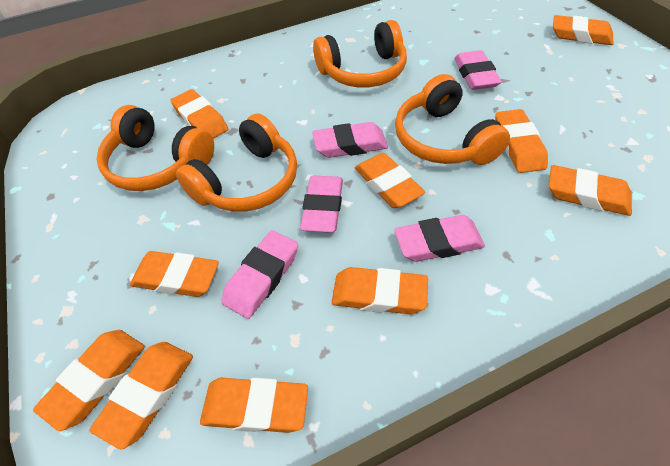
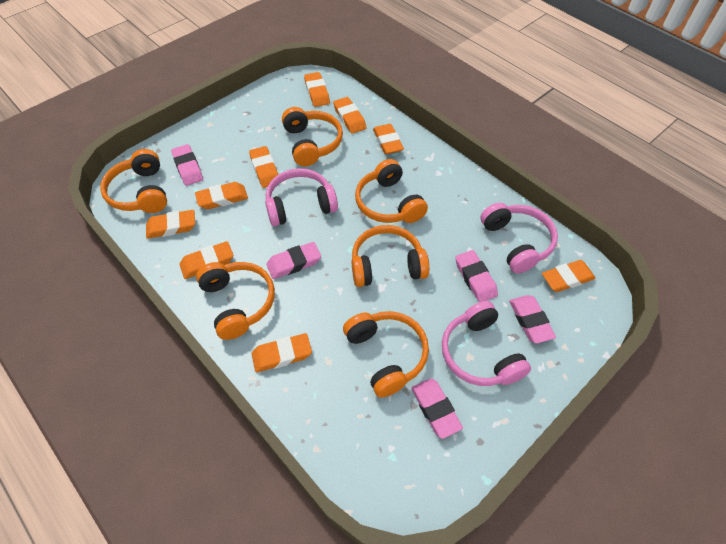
orange eraser: [33,330,145,431] [89,342,193,450] [130,251,219,297] [171,89,228,139] [200,378,308,433] [332,267,428,314] [355,153,425,208] [495,109,548,173] [549,165,632,216] [553,15,613,45] = 10 -> [146,210,195,239] [180,241,233,279] [195,182,248,209] [249,146,278,188] [252,333,312,372] [304,72,330,107] [333,97,366,134] [373,124,404,154] [542,260,596,292] = 9
orange headphones: [96,105,214,191] [176,114,297,212] [313,20,407,88] [395,74,510,165] = 4 -> [100,149,167,213] [196,262,275,340] [282,107,343,166] [343,311,429,398] [351,225,429,287] [355,159,428,223] = 6
pink headphones: none = 0 -> [265,168,338,226] [442,301,531,386] [481,203,558,273] = 3

